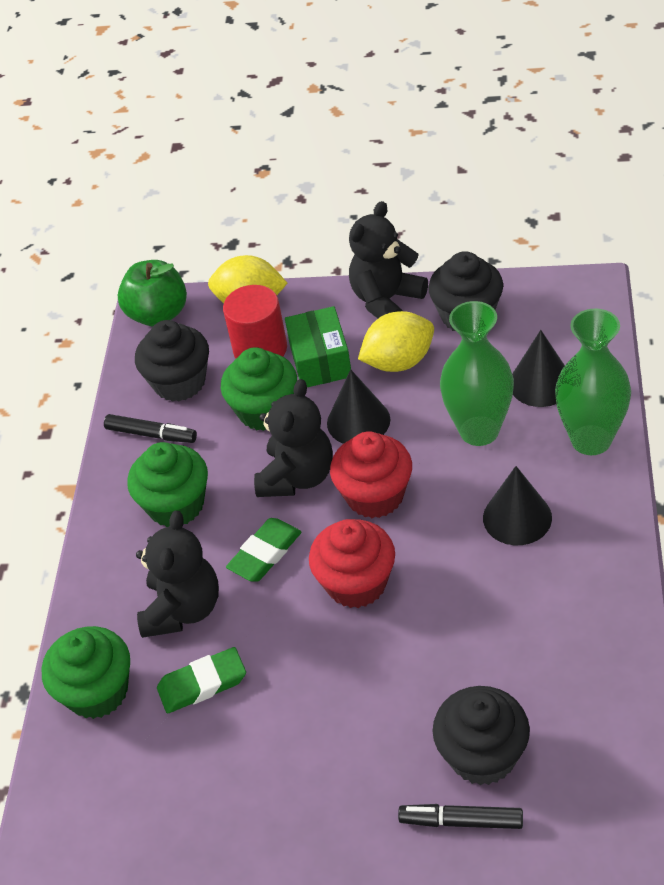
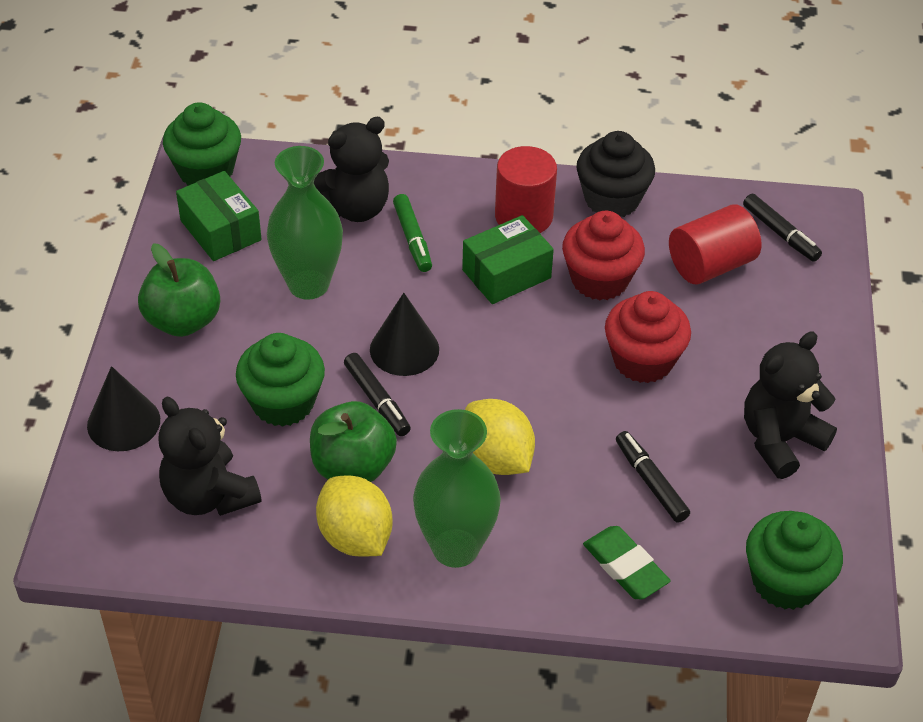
black cone: [327,369,390,444] [483,466,552,545] [512,330,565,407] = 3 -> [87,366,160,451] [370,293,439,376] = 2
black cupcake: [135,320,209,402] [428,251,503,331] [433,686,530,785] = 3 -> [576,131,655,217] = 1
black marker: [104,414,197,443] [398,804,523,829] = 2 -> [344,353,411,436] [616,431,690,523] [743,194,822,262] = 3
green apple: [118,260,187,327] = 1 -> [138,243,220,337] [310,401,397,482] = 2
green box: [285,306,351,387] = 1 -> [176,171,262,261] [462,215,554,304] = 2
green eraser: [157,647,246,714] [226,518,302,582] = 2 -> [583,526,671,599] = 1
green marker: none = 0 -> [393,194,432,272] = 1
red cylinder: [223,285,287,359] = 1 -> [495,146,557,233] [669,204,761,285] = 2

